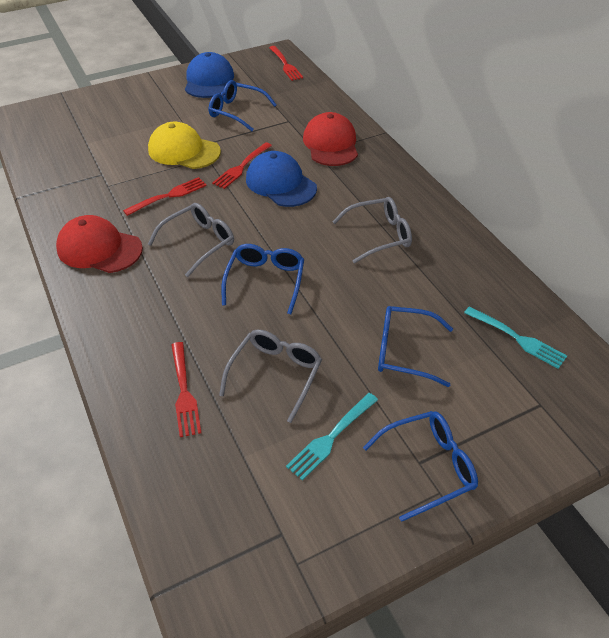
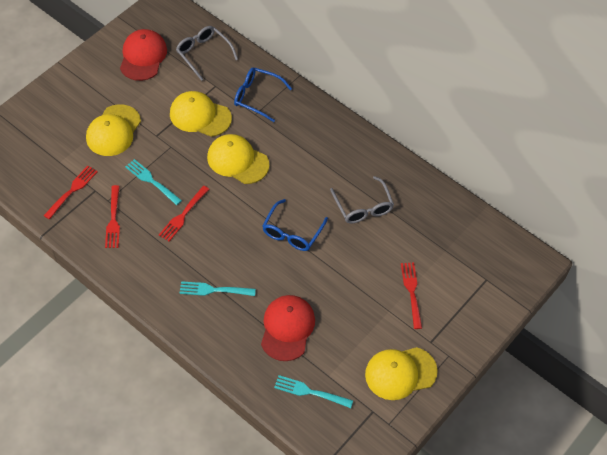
blue cap: [185,52,234,98] [246,151,317,207] = 2 -> none = 0
blue glasses: [209,80,277,131] [221,244,304,314] [363,411,478,522] [378,306,453,387] = 4 -> [234,67,292,122] [262,199,328,251] = 2
grey glasses: [148,203,234,277] [219,330,322,423] [332,197,412,263] = 3 -> [176,26,238,81] [330,176,394,224] = 2
turquoise fork: [286,393,378,481] [464,306,567,369] = 2 -> [125,159,182,205] [180,281,256,296] [274,375,353,408] = 3
yellow cap: [148,122,221,169] = 1 -> [86,104,141,156] [170,91,232,137] [207,134,269,184] [365,347,438,400] = 4

